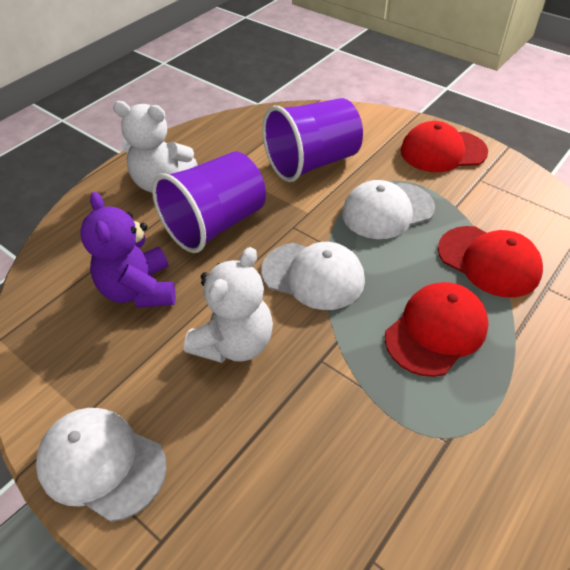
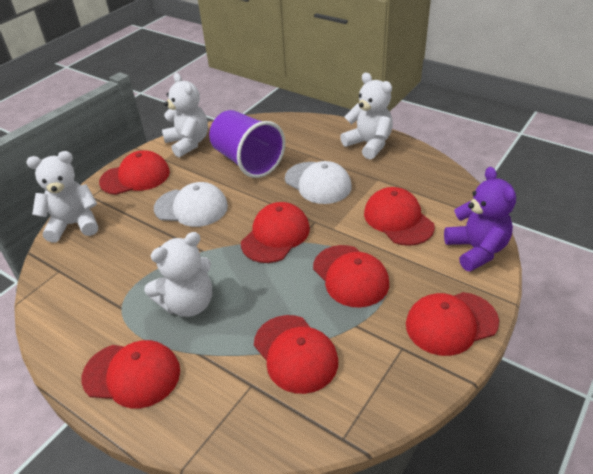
purple cup: [152,152,266,253] [262,98,363,182] = 2 -> [209,110,285,178] = 1
red cap: [385,282,489,377] [401,121,488,172] [438,226,543,297] = 3 -> [81,340,180,408] [99,150,170,195] [241,202,310,263] [254,315,338,394] [313,245,389,307] [364,187,435,246] [406,292,499,356] = 7
white cap: [36,408,167,522] [261,242,365,310] [342,180,435,239] = 3 -> [154,182,228,227] [285,161,352,204] = 2
white teddy bear: [113,101,198,193] [184,247,273,363] = 2 -> [26,151,98,242] [144,232,212,317] [162,73,208,157] [340,73,393,159] = 4

